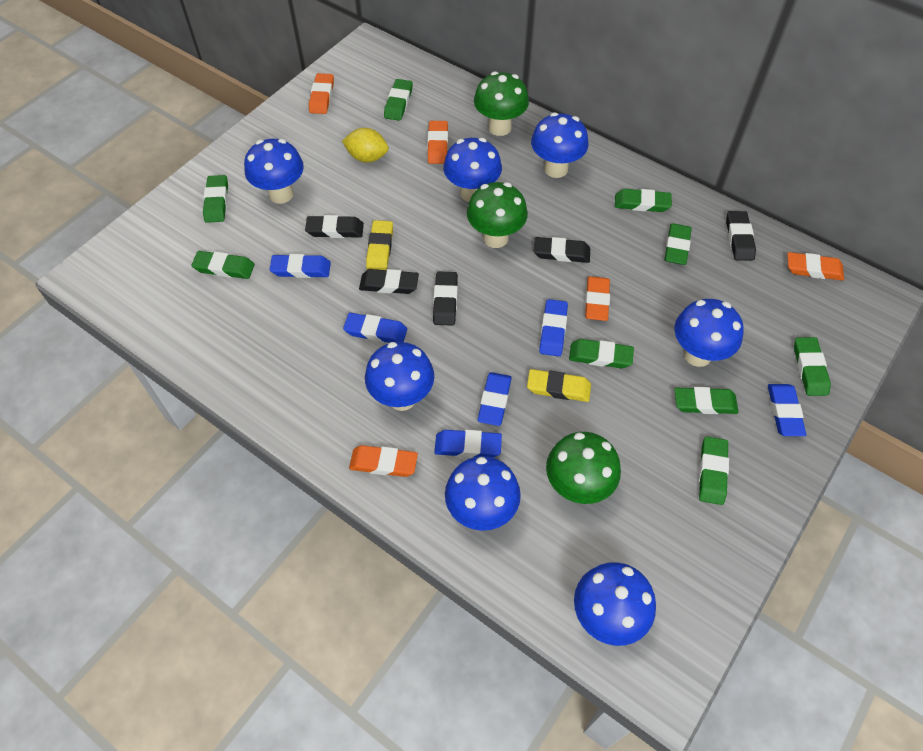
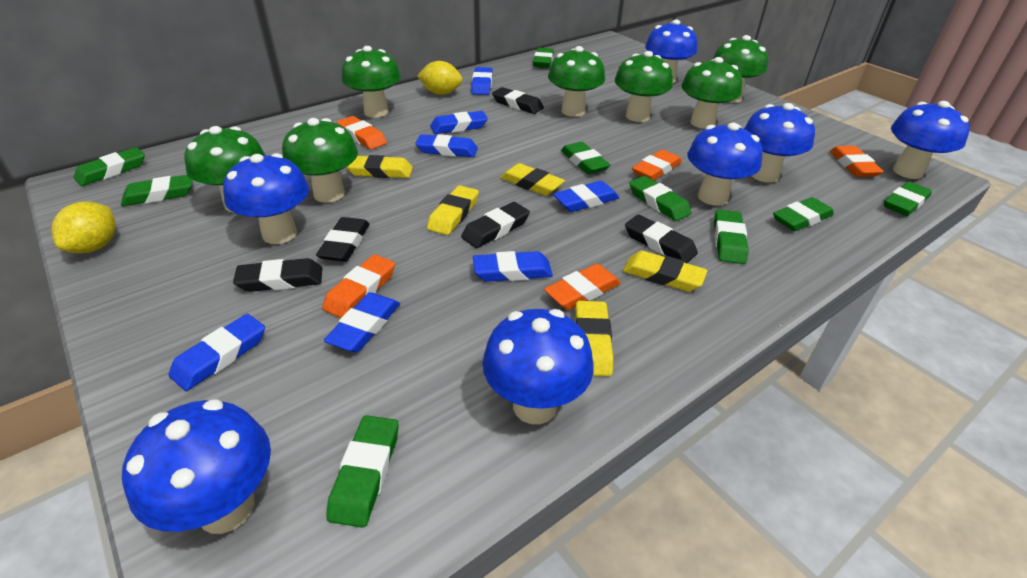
blue eraser: [269,254,331,278] [343,313,407,343] [434,430,502,458] [478,372,512,426] [539,299,568,356] [768,384,806,436] = 6 -> [169,314,265,391] [324,292,400,352] [415,134,478,157] [430,111,488,134] [471,67,492,95] [473,251,553,282] [553,181,619,212] = 7
green mushroom: [467,182,528,248] [474,71,529,136] [546,432,621,504] = 3 -> [184,126,265,212] [282,118,358,203] [342,46,401,118] [548,46,605,117] [615,51,673,122] [681,57,742,129] [713,35,768,103] = 7
yellow eraser: [366,220,393,270] [527,369,591,402] = 2 -> [346,155,413,178] [427,185,479,235] [500,163,565,196] [575,301,614,376] [623,251,707,292] = 5
yellow lemon: [342,128,389,163] = 1 -> [51,202,116,253] [417,61,462,95] = 2

